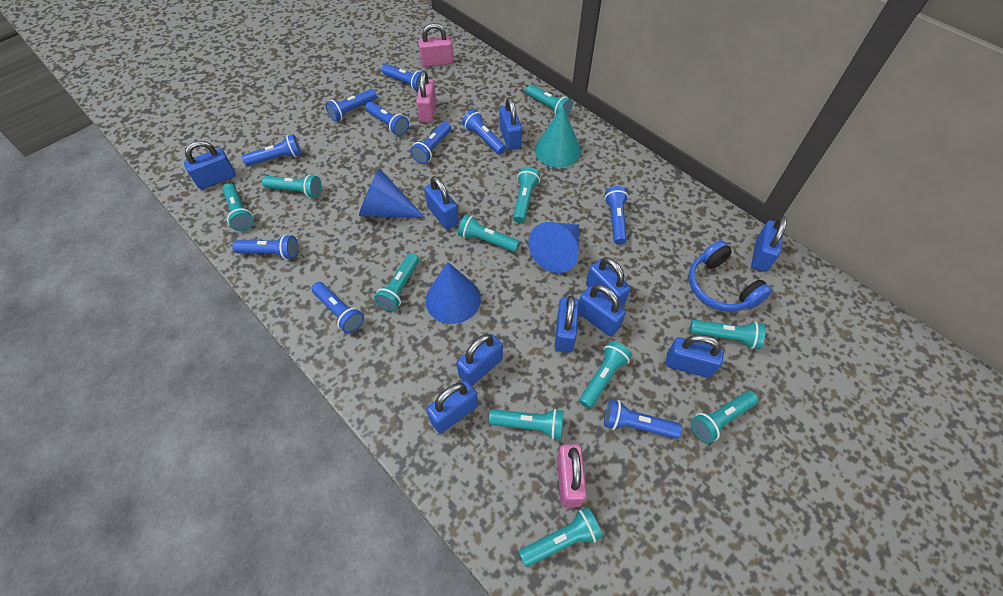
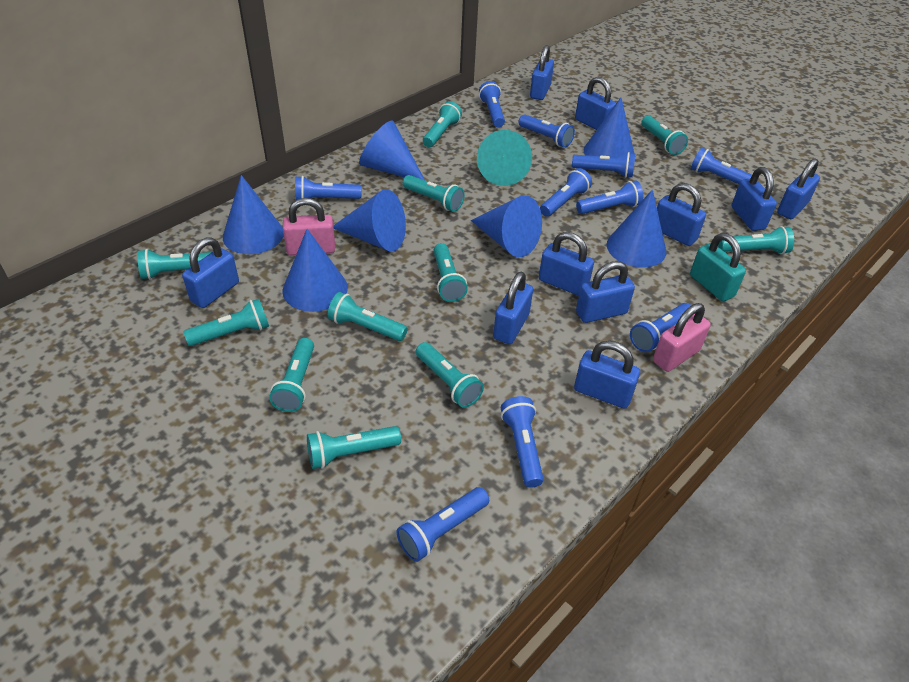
blue cone: [359,168,425,218] [425,262,481,324] [528,222,579,273] = 3 -> [223,175,284,254] [283,229,348,312] [333,189,406,252] [359,121,425,180] [471,195,542,257] [584,97,635,158] [607,190,666,268] = 7
blue headphones: [689,240,772,312] = 1 -> none = 0
pink padlock: [416,71,436,122] [418,23,453,67] [557,444,587,507] = 3 -> [283,198,335,256] [653,303,711,372] = 2
turquoise padlock: none = 0 -> [690,233,746,301] = 1

